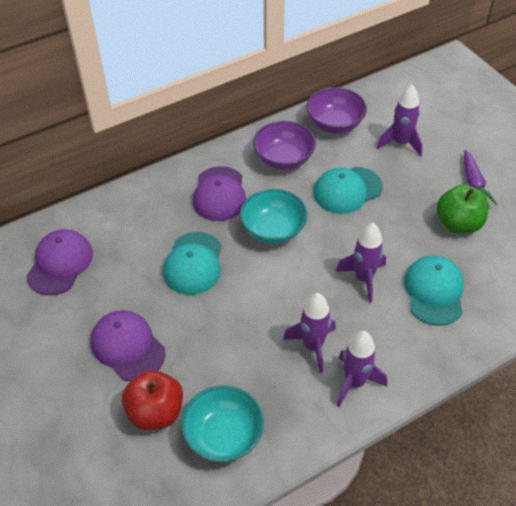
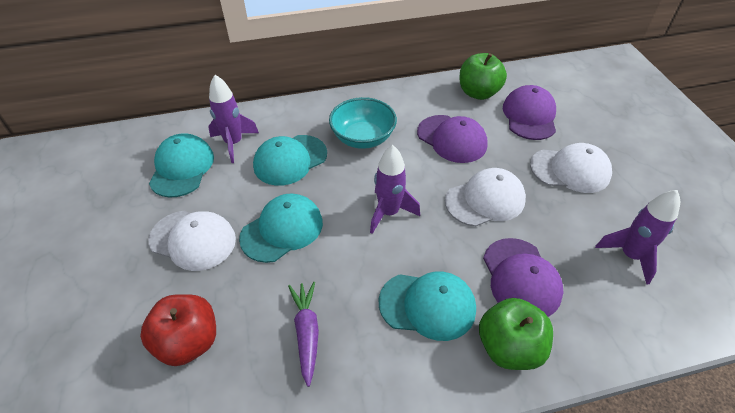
green apple: [437,184,489,234] = 1 -> [459,53,507,100] [479,298,553,370] = 2
purple bowl: [253,121,316,170] [306,87,367,134] = 2 -> none = 0
purple rocket: [283,293,336,373] [336,223,386,303] [337,331,387,407] [377,85,423,157] = 4 -> [208,75,259,163] [370,145,420,234] [595,190,680,285] = 3
turquoise bowl: [181,385,264,462] [240,189,308,244] = 2 -> [329,97,397,149] = 1
turquoise cap: [163,232,221,295] [313,167,383,214] [404,255,464,326] = 3 -> [149,133,214,198] [239,194,323,263] [253,135,327,186] [379,271,476,341] = 4
white cap: none = 0 -> [149,211,236,271] [445,168,526,227] [530,143,612,193] = 3

